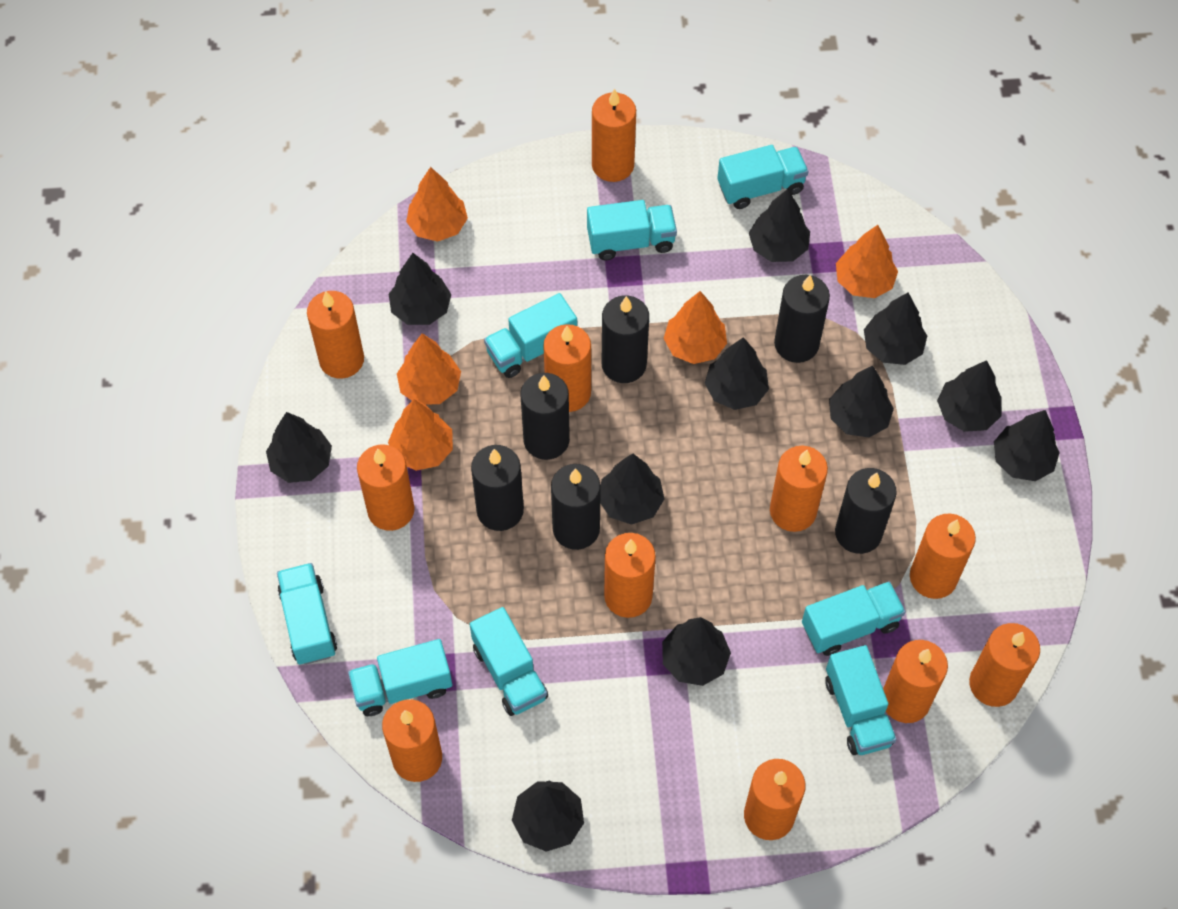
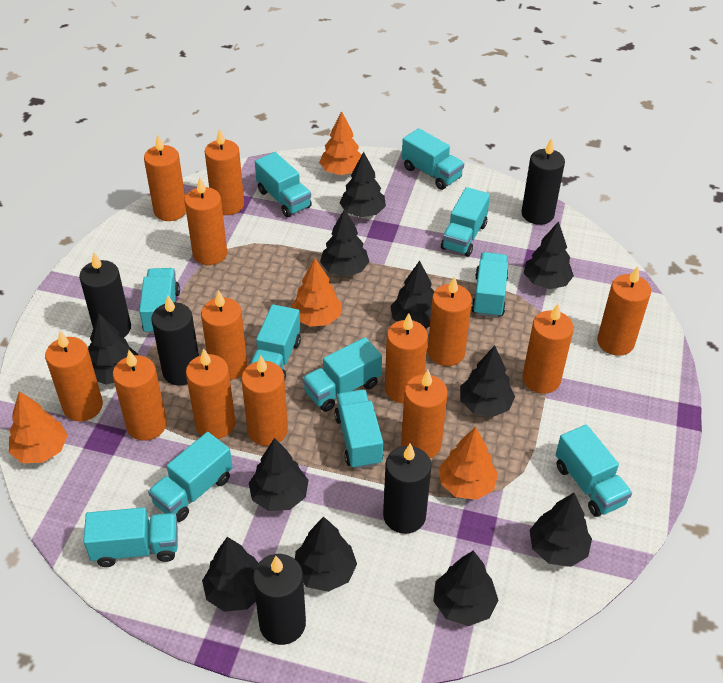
black candle: [471,445,524,531] [520,373,570,460] [551,464,601,550] [602,295,649,383] [774,275,830,363] [835,468,897,554] = 6 -> [79,252,131,338] [151,295,199,385] [253,554,306,645] [383,444,432,534] [521,138,565,225] = 5
orange candle: [307,291,364,379] [357,445,415,531] [382,699,442,782] [543,324,591,412] [592,88,636,182] [604,533,656,618] [744,759,805,840] [770,446,828,532] [883,640,948,723] [910,513,976,599] [969,623,1040,707] = 11 -> [45,331,103,421] [113,350,167,441] [144,134,186,221] [185,177,227,265] [186,349,235,439] [201,290,247,380] [205,128,244,215] [241,355,288,446] [385,313,428,403] [401,370,447,458] [428,276,472,366] [522,304,574,394] [597,266,651,356] = 13
orange tree: [388,399,453,471] [397,333,461,405] [406,167,468,242] [663,291,727,364] [836,225,898,298] = 5 -> [9,391,68,463] [291,258,342,327] [319,111,362,175] [439,427,498,500] = 4
turquoise truck: [277,563,337,665] [348,639,452,716] [470,607,548,716] [484,293,577,378] [587,200,677,260] [717,145,809,209] [802,581,906,656] [825,645,897,755] = 8 -> [83,507,178,567] [139,268,180,334] [148,432,233,522] [250,304,301,379] [255,152,312,217] [302,337,382,412] [334,390,383,469] [402,128,464,190] [441,187,490,257] [471,252,508,318] [556,425,632,517] = 11

